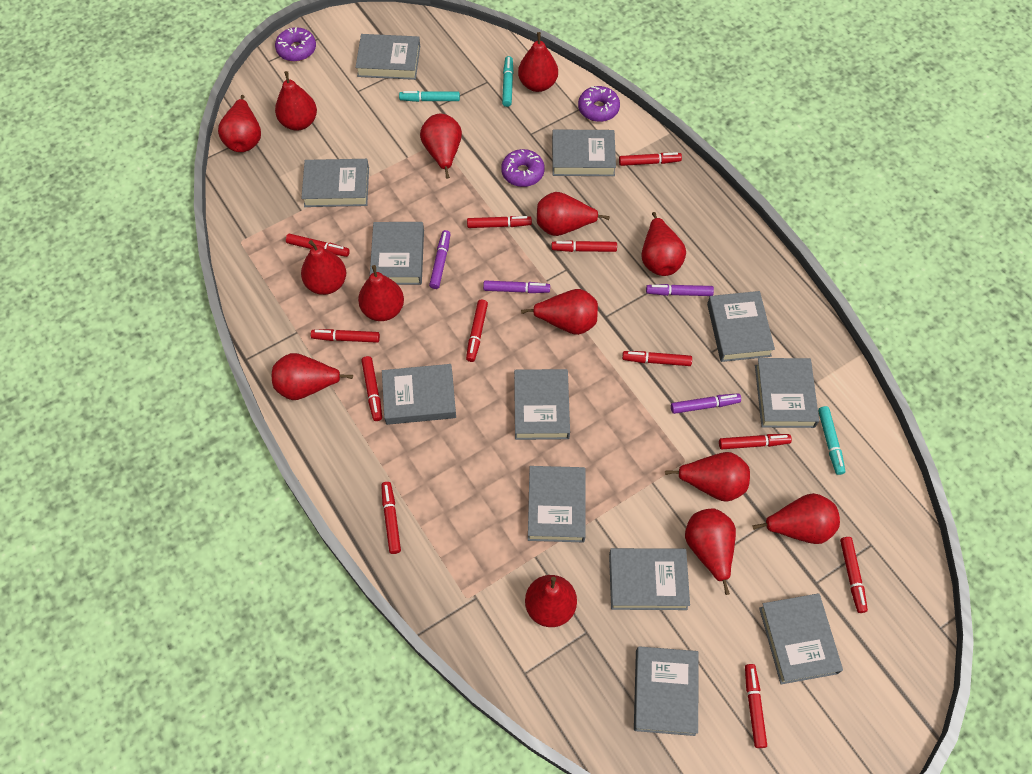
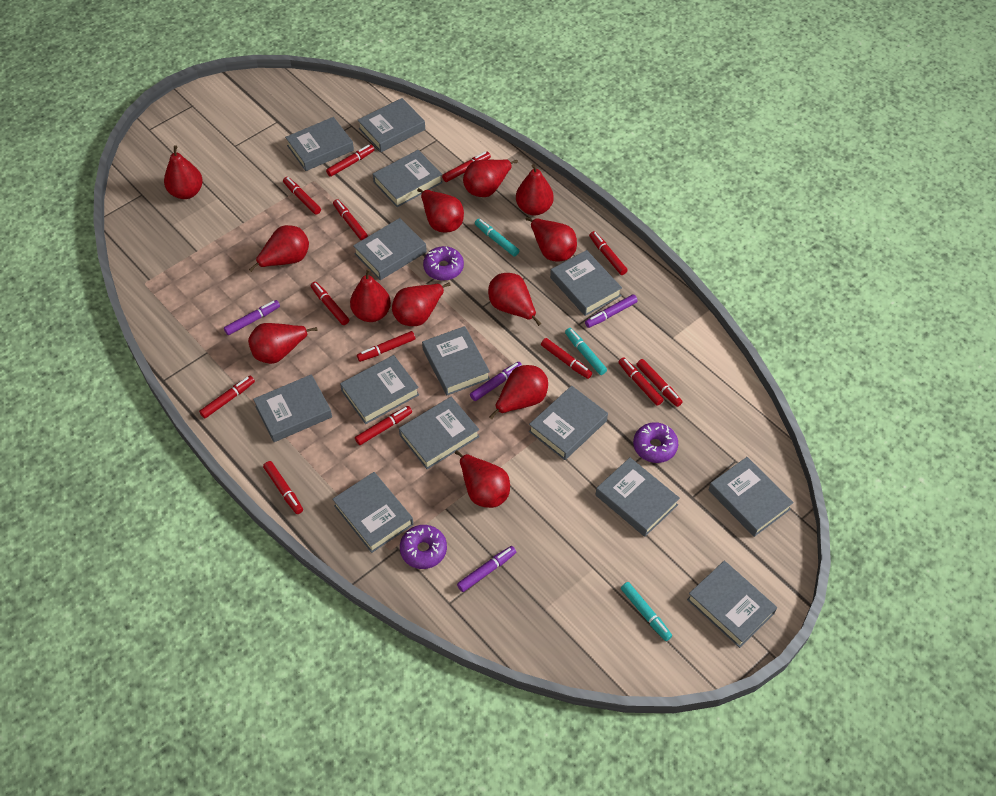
grey book: [301,159,369,207] [355,34,420,80] [370,222,424,285] [382,364,456,425] [514,369,570,440] [528,466,586,542] [552,130,616,176] [609,548,690,610] [634,646,698,736] [707,291,775,362] [755,358,819,428] [759,593,843,684] = 12 -> [253,374,332,442] [285,117,354,171] [332,472,413,553] [340,355,419,424] [353,218,427,280] [358,98,425,152] [373,150,443,207] [399,397,480,469] [422,326,490,395] [529,386,608,460] [550,250,622,316] [596,458,680,537] [687,561,777,648] [709,457,794,537] = 14
red marker: [286,234,350,257] [311,329,380,343] [361,356,382,421] [381,482,401,554] [466,300,488,362] [467,216,532,228] [552,241,617,252] [619,152,682,166] [622,351,692,366] [719,434,792,449] [745,664,767,748] [840,537,868,613] = 12 -> [199,376,255,418] [263,461,303,514] [283,177,321,215] [311,282,349,325] [326,145,375,177] [333,199,368,240] [355,406,412,445] [357,331,415,362] [442,152,491,182] [541,338,592,379] [589,231,628,275] [618,357,664,406] [636,359,683,407] = 13
red pear: [218,95,261,152] [272,353,353,400] [275,71,317,131] [301,240,346,295] [358,265,404,321] [420,114,462,179] [518,32,558,92] [521,289,598,335] [525,575,577,627] [537,192,610,236] [642,212,686,276] [665,452,750,502] [685,509,736,595] [752,493,840,544] = 14 -> [164,145,203,199] [248,323,318,364] [249,225,309,272] [350,269,391,322] [392,283,450,326] [417,188,464,233] [455,450,510,508] [463,159,518,197] [488,273,541,326] [489,365,548,419] [516,164,554,216] [526,217,577,261] = 12

